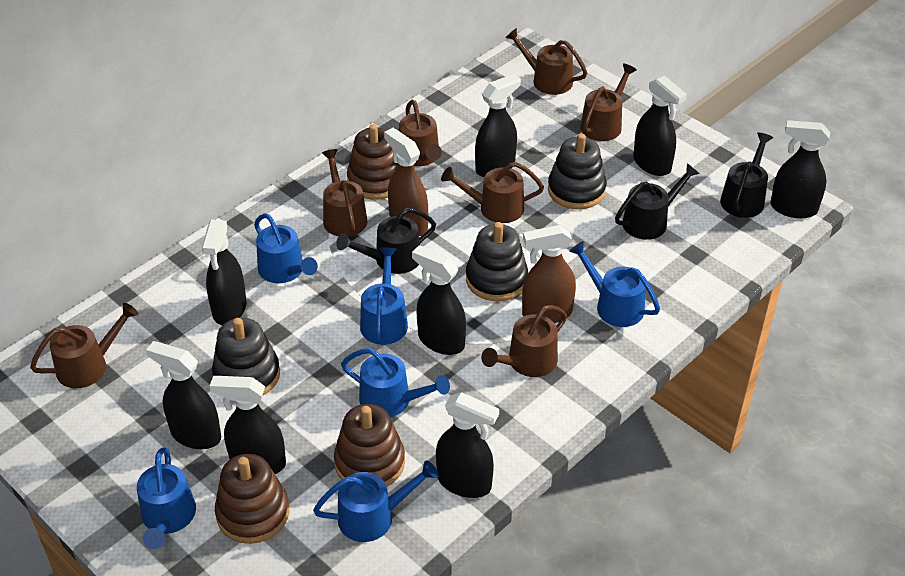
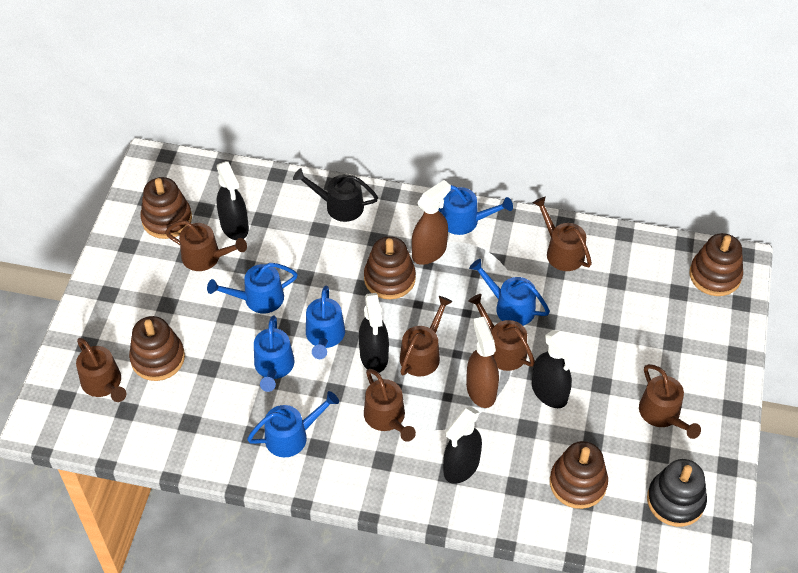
black spray bottle: [146,341,221,449] [201,219,246,325] [210,376,286,474] [412,245,466,355] [436,392,499,498] [475,74,521,177] [633,75,687,176] [770,120,830,218] = 8 -> [216,161,249,240] [359,293,389,373] [443,407,482,484] [532,330,581,408] = 4
black stacking toy: [212,318,280,396] [466,222,528,301] [548,133,606,209] = 3 -> [647,459,707,527] = 1
black watering can: [336,208,436,274] [615,163,700,240] [720,133,773,218] = 3 -> [293,168,378,222] = 1
brown stacking toy: [215,454,289,544] [334,404,405,487] [347,124,399,200] = 3 -> [129,316,185,381] [141,177,192,239] [364,236,416,299] [550,441,608,509] [689,233,743,296] = 5

